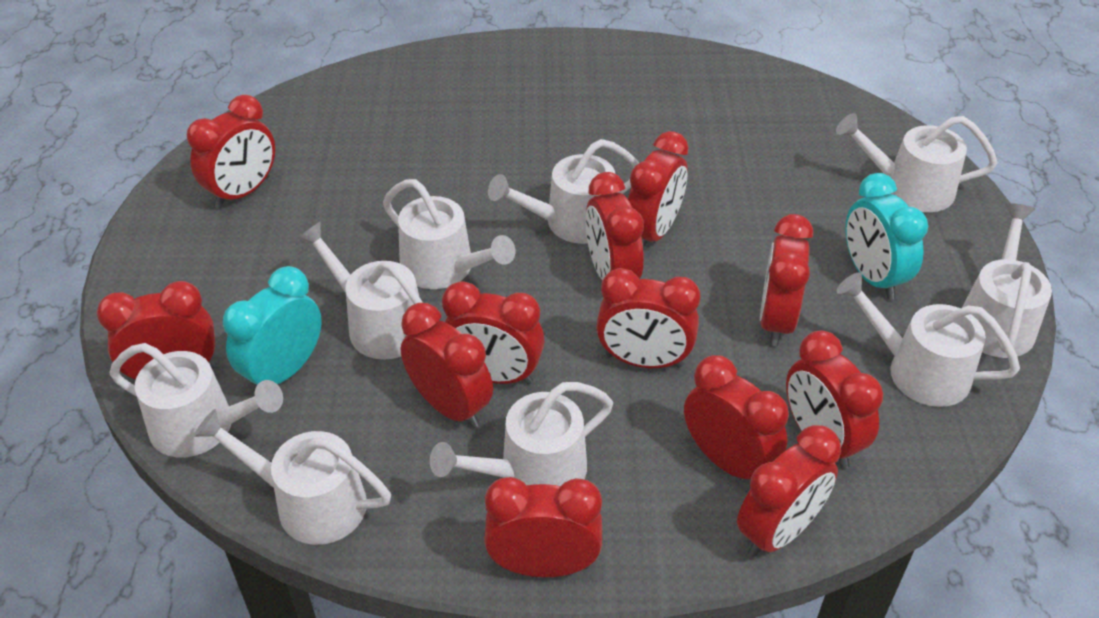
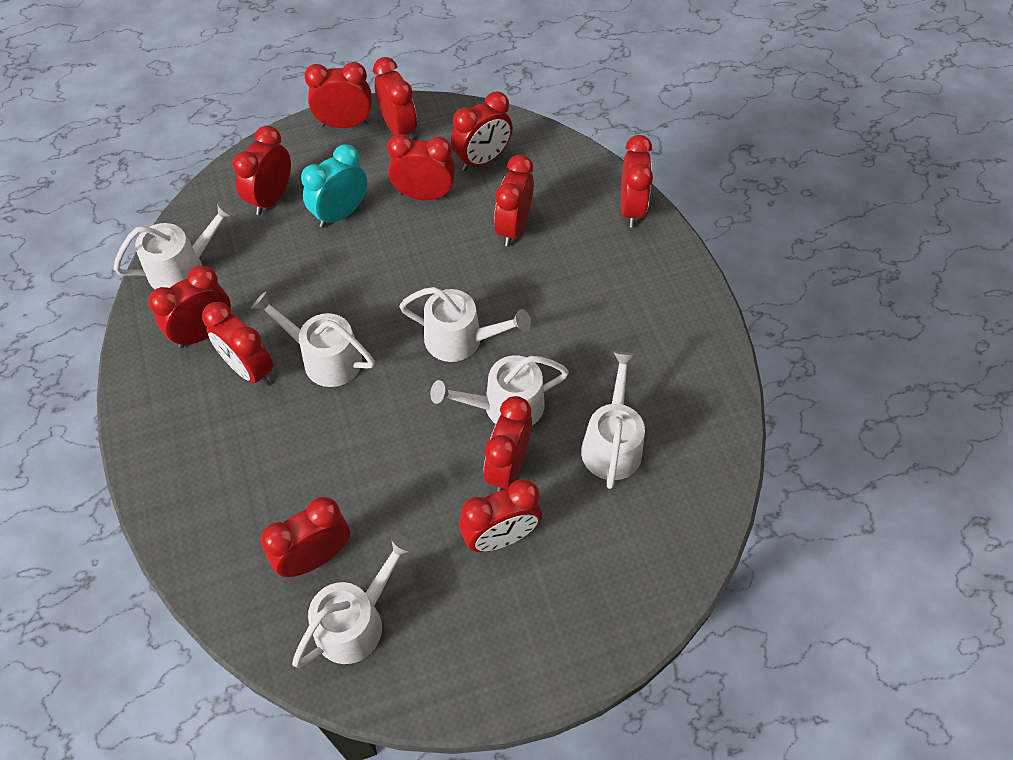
turquoise clock: [223,266,322,394] [845,173,928,300] = 2 -> [301,144,367,228] = 1
white watering can: [110,343,283,458] [193,409,391,545] [297,221,423,360] [383,179,515,289] [430,382,613,486] [488,139,639,244] [836,113,997,212] [836,273,1020,407] [962,203,1052,358] = 9 -> [113,201,236,289] [251,292,375,387] [292,534,414,668] [399,287,531,362] [430,355,569,426] [581,351,645,489] = 6

